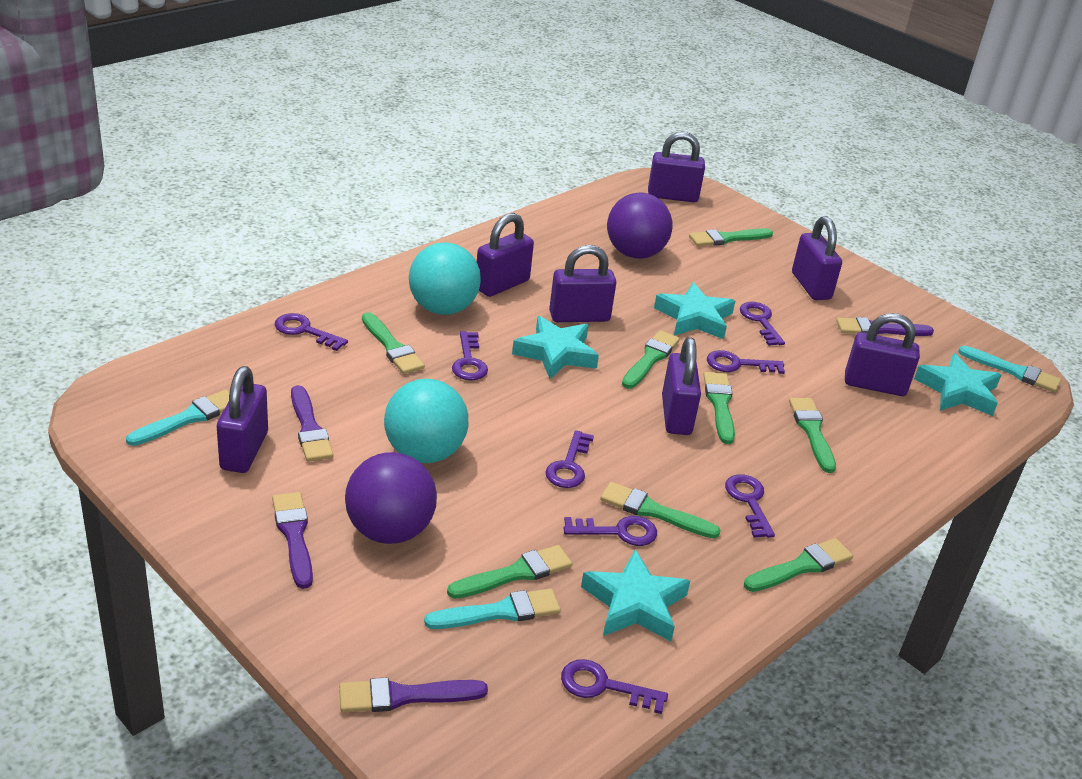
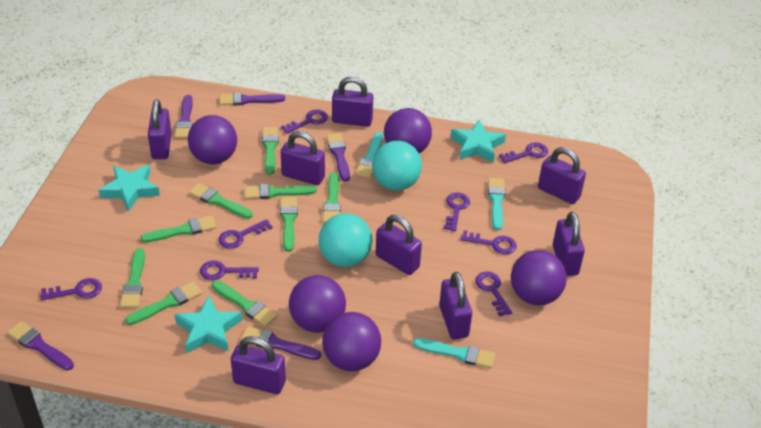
green brush: [362,312,425,374] [447,545,572,599] [600,482,721,538] [622,330,680,389] [689,228,773,246] [703,372,735,444] [744,538,853,592] [789,398,836,473] = 8 -> [120,248,145,308] [125,281,202,325] [140,216,217,242] [189,183,253,219] [212,281,277,327] [245,184,317,199] [262,127,279,175] [280,197,298,252] [323,172,341,223] = 9
purple ball: [345,452,437,544] [607,193,672,259] = 2 -> [188,115,237,164] [289,275,346,333] [322,312,381,371] [384,108,432,153] [511,250,567,305] = 5
purple brush: [272,492,313,589] [291,385,334,462] [339,677,488,713] [836,317,934,336] = 4 -> [7,321,74,370] [175,95,193,138] [219,93,285,106] [241,326,321,360] [326,133,350,181] = 5
purple padlock: [217,366,268,473] [477,213,534,297] [549,245,616,322] [648,132,705,202] [662,337,701,435] [792,216,842,300] [845,313,920,396] = 7 -> [148,99,172,159] [231,336,286,394] [281,131,325,185] [332,77,373,127] [376,215,422,275] [439,272,472,339] [538,147,586,204] [553,212,585,276] = 8
turquoise star: [512,316,599,379] [581,549,690,641] [654,282,735,339] [914,353,1001,416] = 4 -> [99,165,160,212] [175,296,242,353] [450,120,506,163] = 3

